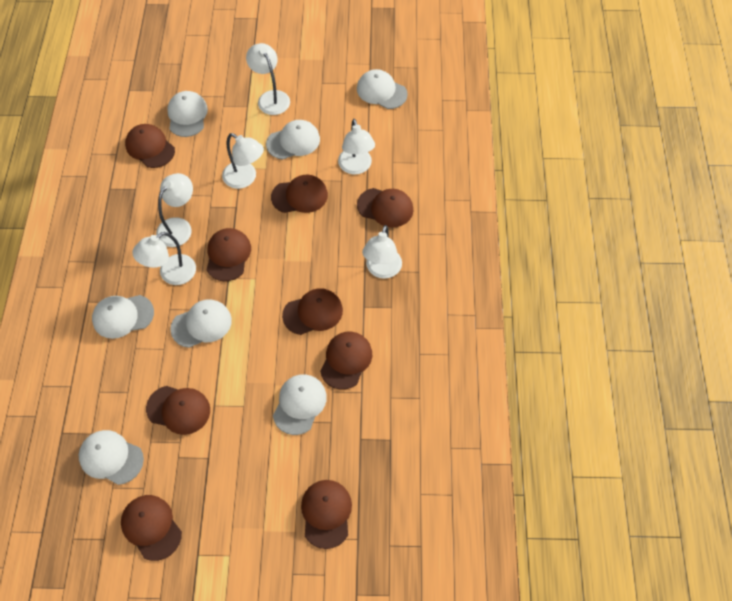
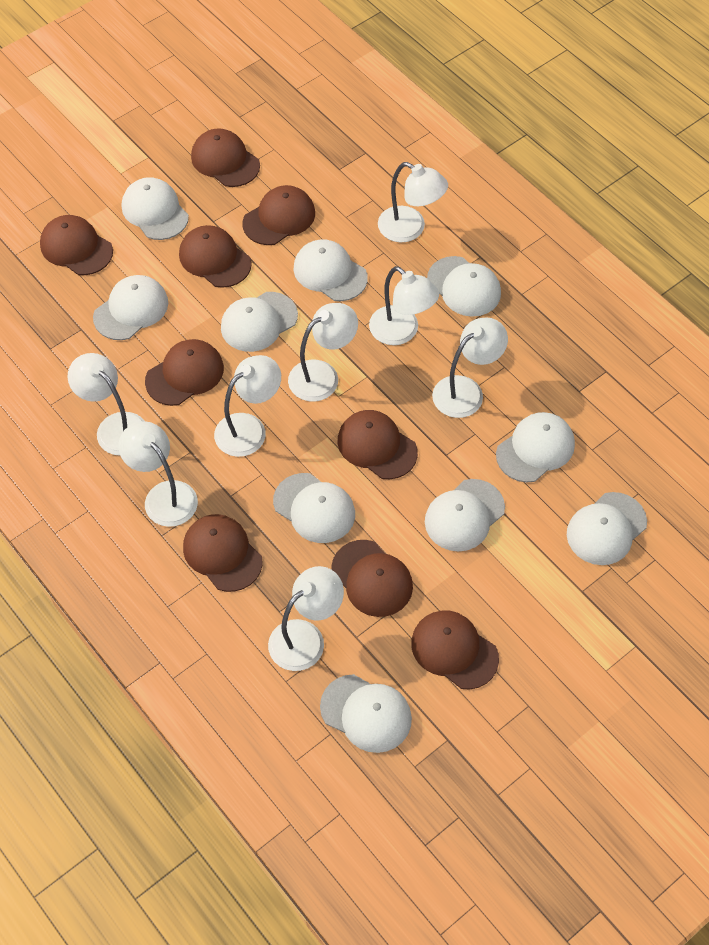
white cap: [79,430,144,485] [92,295,154,339] [167,91,208,137] [170,299,232,348] [266,120,320,160] [273,374,327,435] [357,69,408,109] = 7 -> [93,275,168,340] [122,177,189,240] [221,292,298,352] [273,473,355,543] [293,239,368,301] [320,674,412,753] [425,479,505,551] [427,256,501,317] [496,412,575,482] [567,492,647,565] = 10
white lamp: [132,232,196,285] [156,173,193,247] [222,133,264,189] [246,43,290,115] [338,119,375,175] [362,225,402,279] = 6 -> [68,353,144,456] [118,421,198,527] [214,355,281,457] [268,566,344,671] [288,303,358,402] [369,266,439,345] [378,162,448,242] [432,317,508,418] = 8

